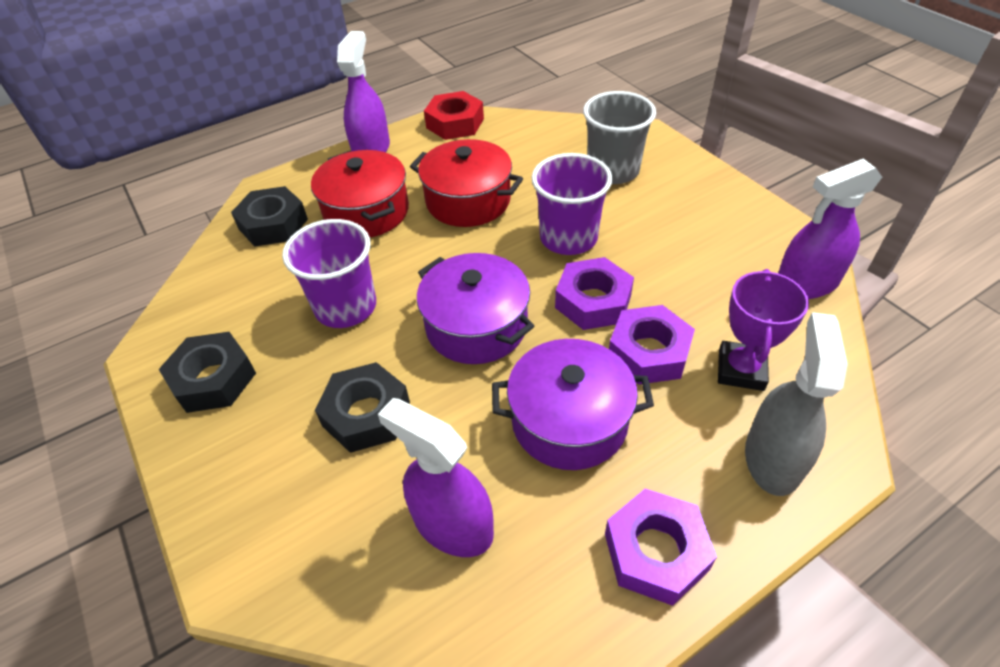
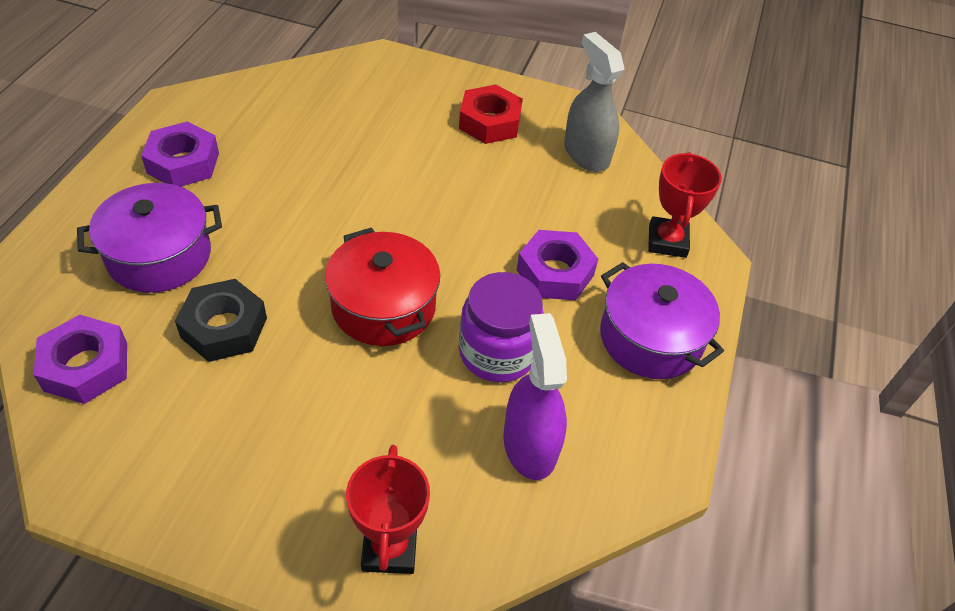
black nut: [159,332,256,413] [231,186,308,247] [315,362,410,453] = 3 -> [175,279,267,362] = 1
grey cup: [583,91,656,184] = 1 -> none = 0
purple cup: [282,219,376,328] [531,153,613,255] = 2 -> none = 0
purple jar: none = 0 -> [459,272,544,382] = 1
purple spray bottle: [337,31,390,153] [378,398,494,557] [778,158,882,299] = 3 -> [503,313,567,480] = 1
purple trophy: [718,269,809,391] = 1 -> none = 0
red pot: [311,150,409,237] [410,139,523,227] = 2 -> [325,228,440,346] = 1
red trophy: none = 0 -> [346,445,430,574] [648,152,722,258] = 2

